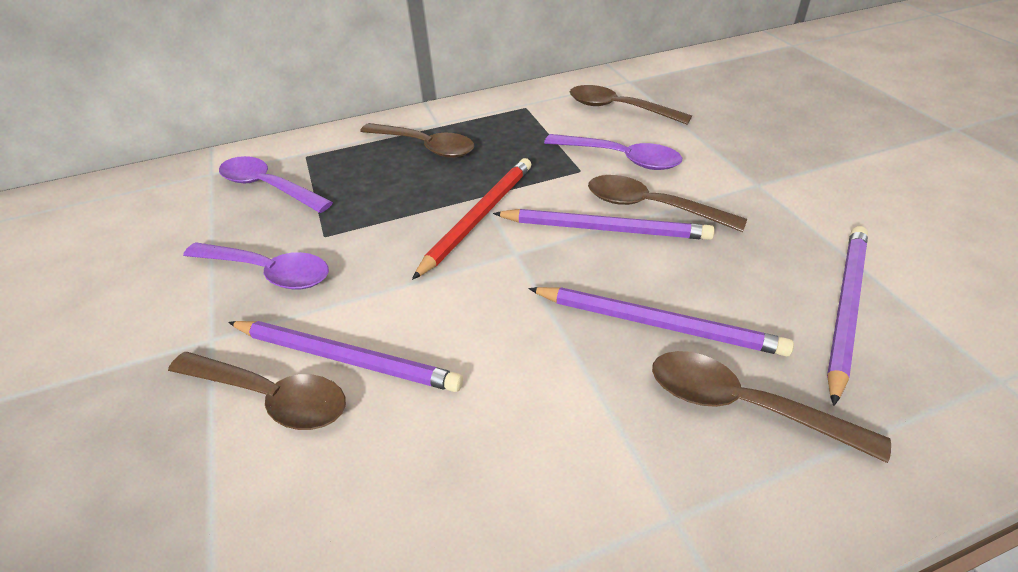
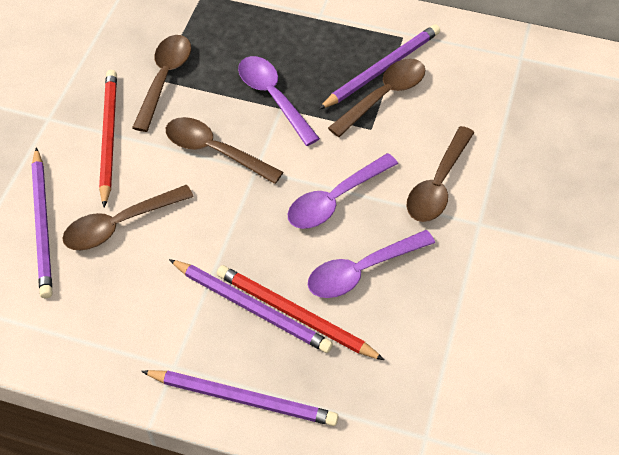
red pencil: [412,158,531,280] = 1 -> [99,70,117,208] [217,265,384,360] = 2

